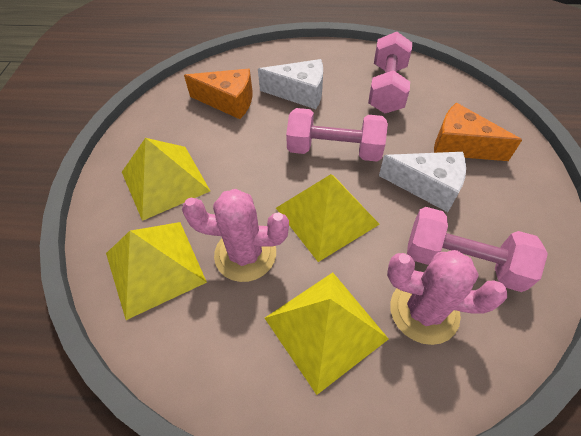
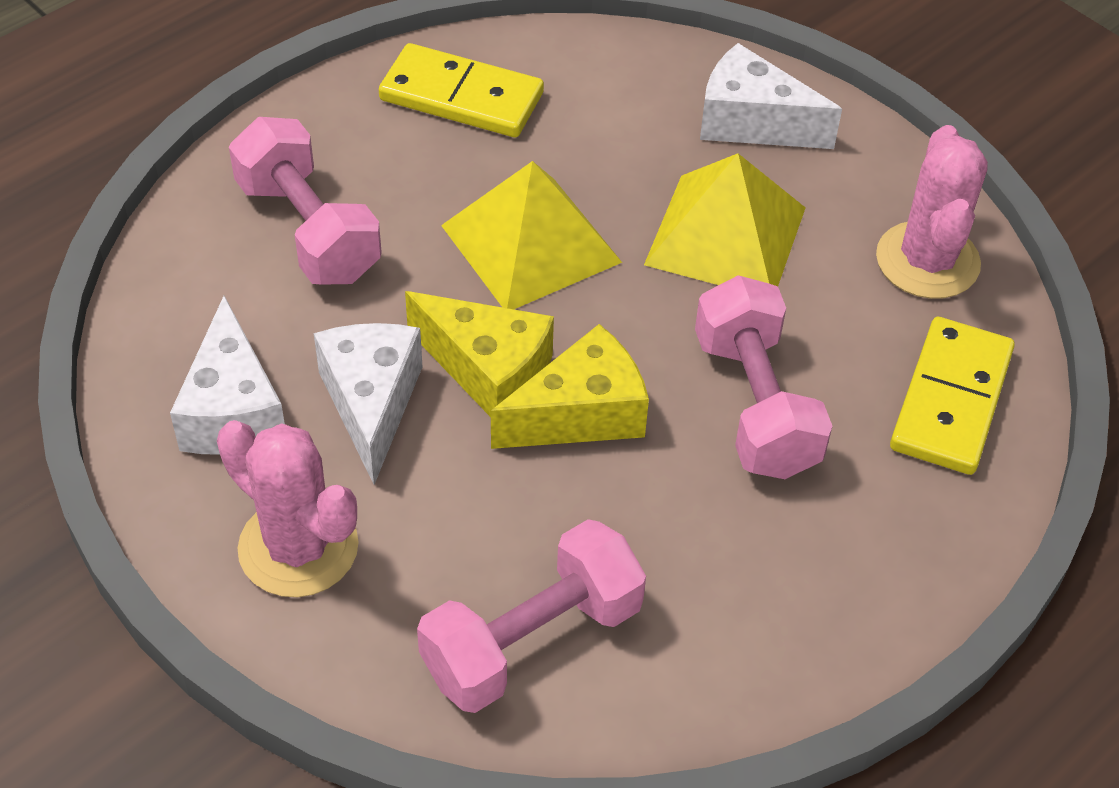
orange cheese: [184,69,252,119] [434,103,522,161] = 2 -> none = 0
white cheese: [258,59,323,109] [379,152,466,212] = 2 -> [170,296,285,455] [314,323,423,485] [700,43,842,149] = 3
yellow cheese: none = 0 -> [405,291,554,417] [491,324,649,449] = 2
yellow domino: none = 0 -> [379,43,544,137] [890,316,1015,475] = 2
yellow pyramid: [106,222,207,320] [122,138,210,221] [265,273,389,395] [276,174,380,262] = 4 -> [441,161,622,309] [644,153,806,286] = 2

